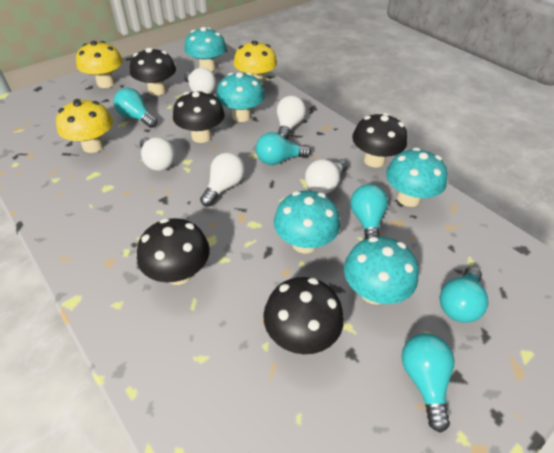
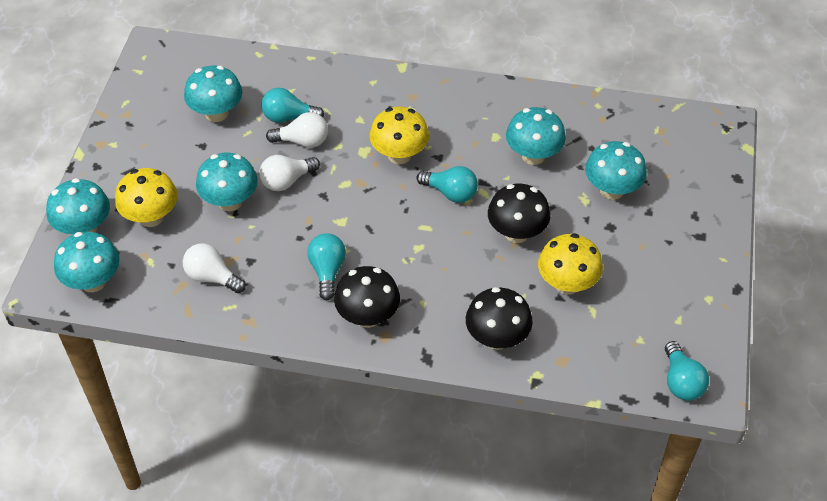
black mushroom: [130,48,176,96] [137,218,210,285] [173,91,225,143] [263,277,344,354] [352,113,407,168] = 5 -> [334,266,400,328] [466,287,533,350] [488,184,551,243] = 3
turquoise light bulb: [113,88,157,128] [256,132,311,165] [350,184,388,239] [402,333,454,433] [440,266,489,323] = 5 -> [261,88,324,123] [307,233,346,300] [417,166,478,203] [665,341,709,401] = 4
turquoise mushroom: [184,27,227,72] [216,72,265,122] [274,191,340,253] [344,237,419,305] [386,148,448,207] = 5 -> [46,178,110,235] [54,232,120,292] [184,65,243,122] [196,153,258,211] [506,107,566,165] [585,141,647,200] = 6
white light bulb: [140,137,175,171] [184,68,216,94] [200,152,245,206] [277,95,306,140] [305,159,348,194] = 5 -> [183,243,246,293] [259,155,320,191] [266,112,328,148] = 3

